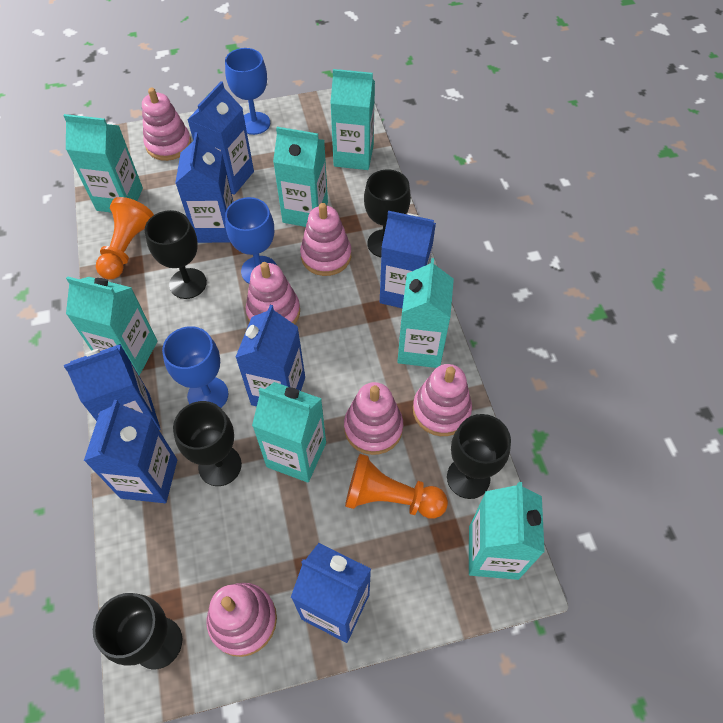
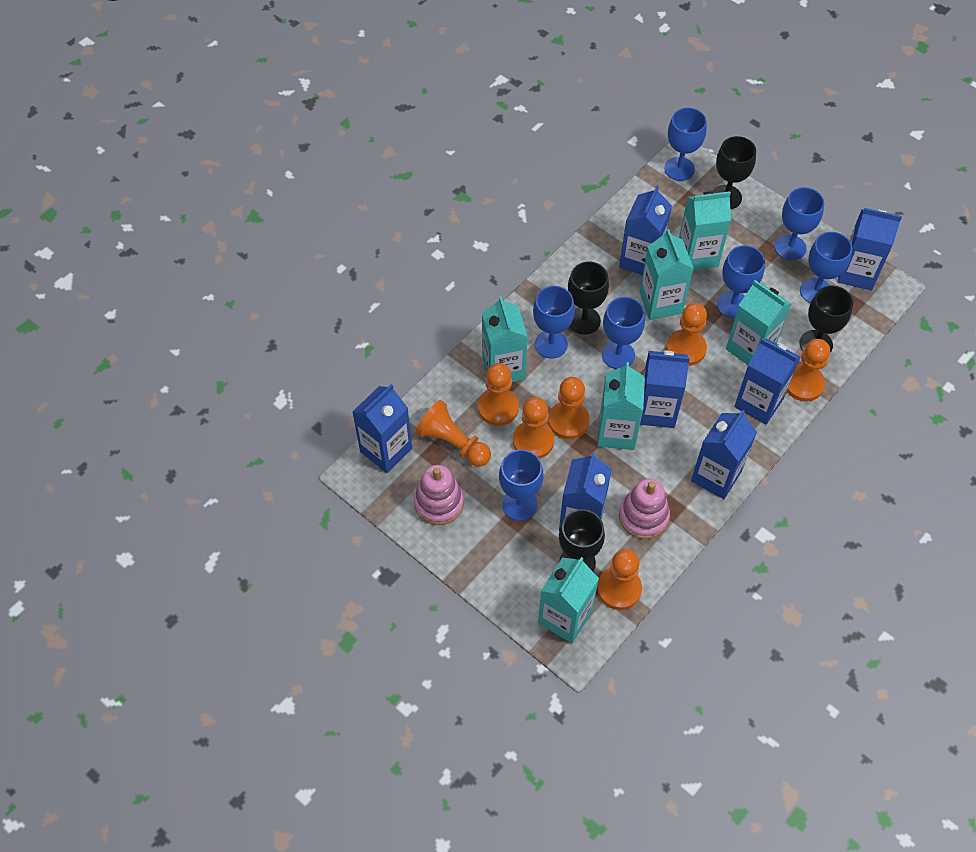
black goblet: [93,593,182,670] [145,210,207,299] [173,401,242,486] [364,169,411,257] [447,414,511,499] = 5 -> [559,509,605,571] [568,262,609,334] [712,136,756,210] [799,285,853,353] = 4
blue goblet: [162,326,228,408] [225,48,270,135] [225,197,277,283] = 3 -> [499,449,544,521] [533,286,575,359] [602,297,645,369] [664,108,707,181] [717,245,765,318] [774,187,824,261] [800,232,852,303] = 7
orange pawn: [96,197,154,279] [345,454,448,518] = 2 -> [416,400,491,466] [478,363,519,426] [513,397,554,459] [548,377,590,439] [597,549,642,610] [666,303,707,366] [787,339,830,401] = 7
pink stacking toy: [142,88,191,161] [207,583,277,657] [246,262,300,324] [300,203,351,276] [344,382,403,455] [413,364,472,436] = 6 -> [414,465,464,525] [619,479,670,539] = 2
turquoise carton: [63,114,143,213] [66,276,157,375] [252,382,326,483] [273,127,328,227] [330,69,375,170] [397,258,454,368] [469,482,545,580] = 7 -> [482,296,528,382] [538,557,599,643] [597,362,645,450] [640,229,694,320] [679,191,731,270] [726,280,791,365] = 6

